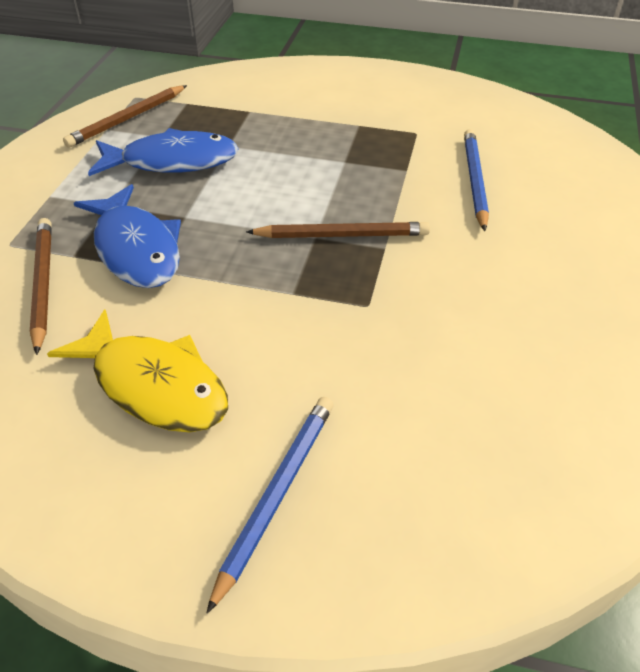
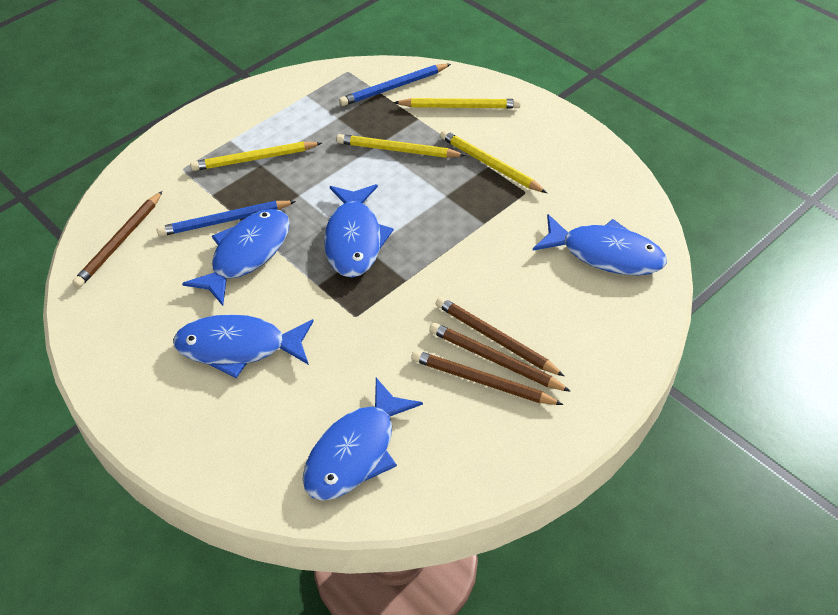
blue fish: [74,184,181,288] [88,128,239,176] = 2 -> [173,314,314,378] [182,209,290,306] [303,378,423,501] [324,184,394,278] [533,214,667,275] = 5
brown pencil: [30,218,52,355] [63,85,187,147] [246,222,430,238] = 3 -> [72,191,163,288] [411,350,563,405] [429,323,571,392] [435,297,564,376] = 4
yellow fish: [47,309,228,432] = 1 -> none = 0
yellow pencil: none = 0 -> [190,142,322,171] [336,134,466,158] [393,98,521,109] [440,130,547,193] = 4

